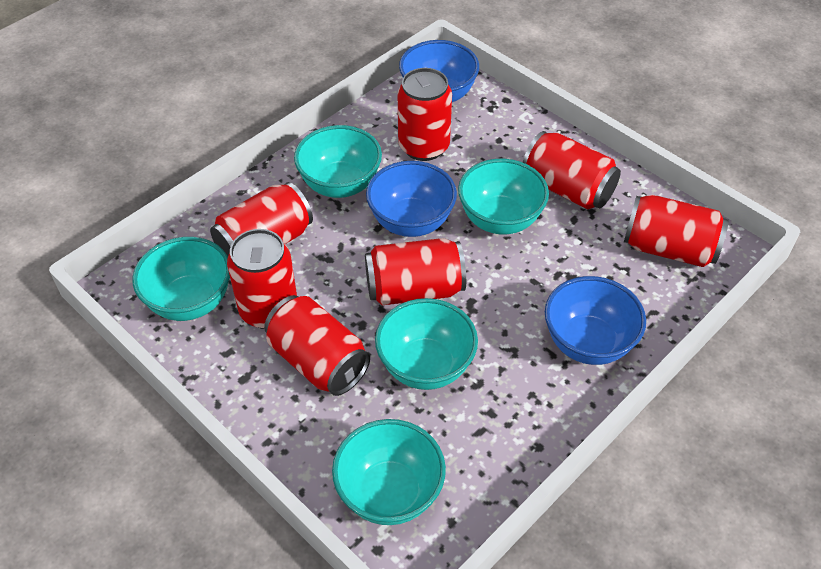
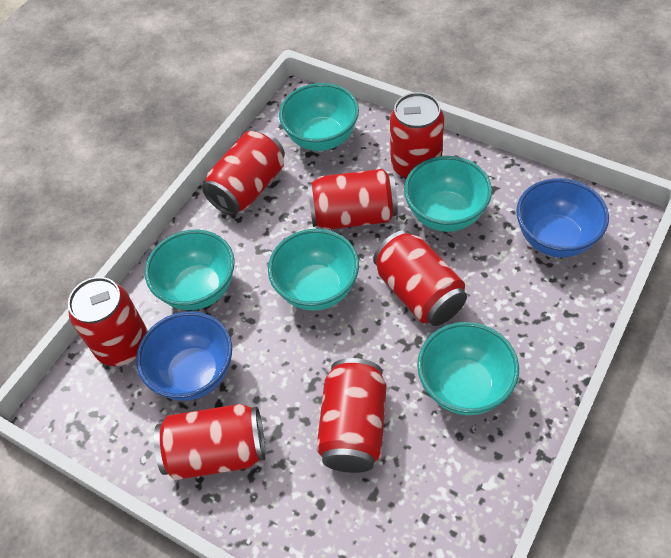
blue bowl: [366,161,457,237] [399,40,479,102] [545,276,646,365] = 3 -> [136,311,232,401] [516,178,609,257] = 2

